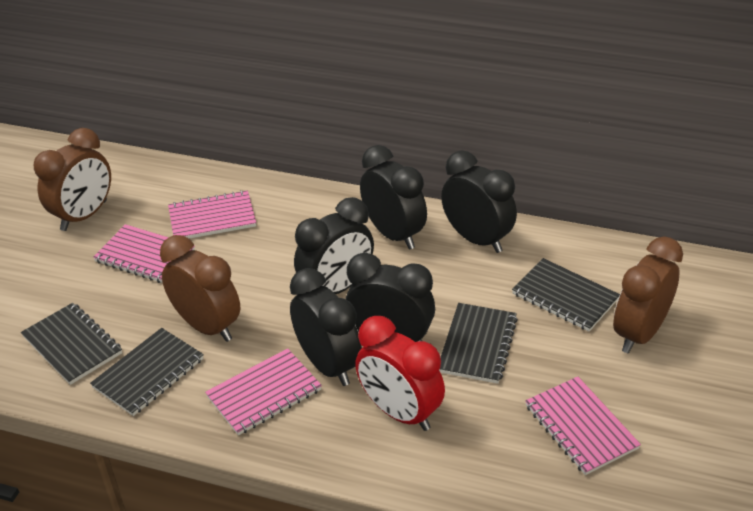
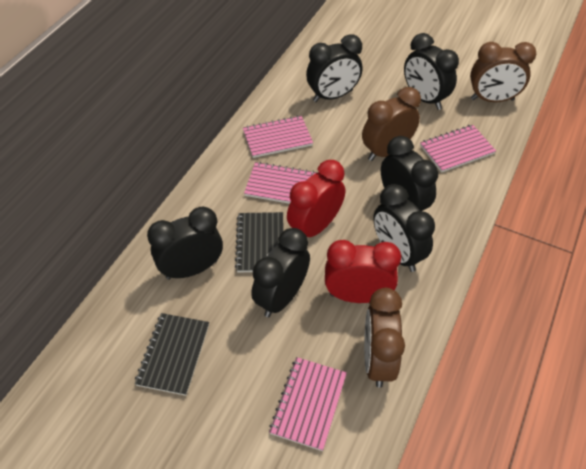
black clock: [290,268,362,386] [294,197,374,294] [346,253,435,342] [360,145,427,249] [441,151,517,253] = 5 -> [147,207,223,280] [251,228,310,317] [306,34,362,102] [373,184,435,272] [381,136,438,211] [404,33,459,110] = 6
black notebook: [21,303,122,385] [90,328,204,416] [439,303,518,384] [512,258,620,332] = 4 -> [134,313,209,396] [235,212,284,272] = 2
red clock: [355,316,445,431] = 1 -> [287,160,345,237] [325,240,401,303] = 2

